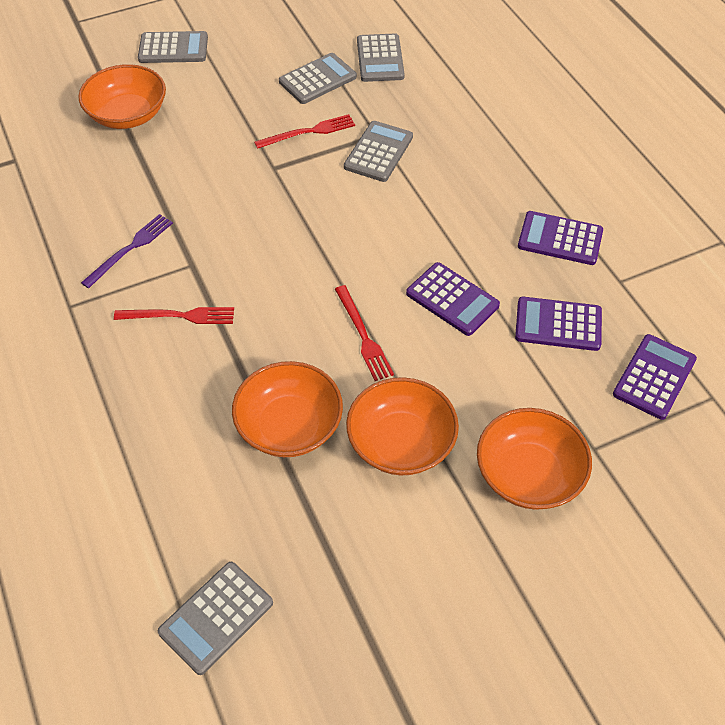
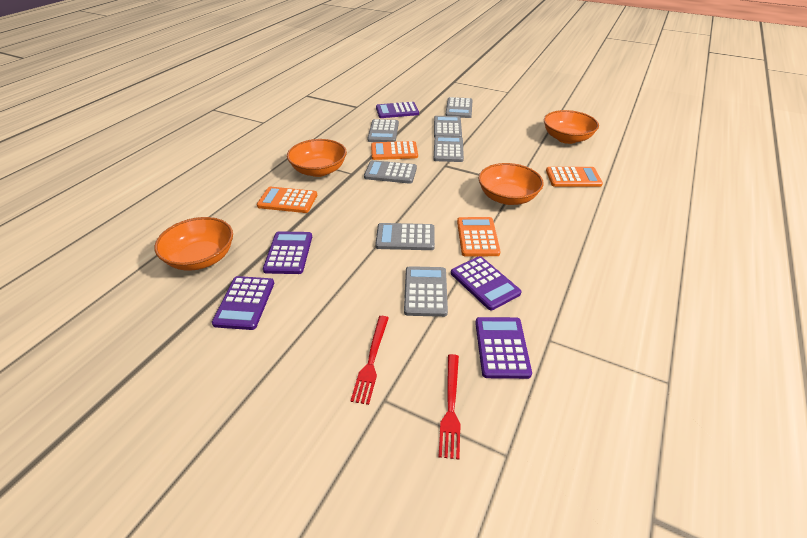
grey calculator: [138,31,208,63] [158,562,273,675] [279,53,357,104] [344,121,413,182] [357,33,405,82] = 5 -> [364,160,417,184] [368,119,399,142] [375,223,435,250] [404,266,448,317] [433,136,464,162] [434,116,462,137] [445,97,472,118] = 7
orange calculator: none = 0 -> [257,187,317,213] [371,141,418,160] [457,217,501,256] [546,167,603,187] = 4
purple calculator: [406,262,500,336] [515,297,602,351] [518,211,603,265] [613,334,697,420] = 4 -> [212,276,274,330] [263,231,312,274] [376,102,419,118] [451,256,522,310] [475,317,532,379] = 5
purple fork: [81,214,173,289] = 1 -> none = 0
red fork: [114,307,234,324] [254,114,355,149] [335,285,394,381] = 3 -> [350,316,389,405] [438,354,461,459] = 2

